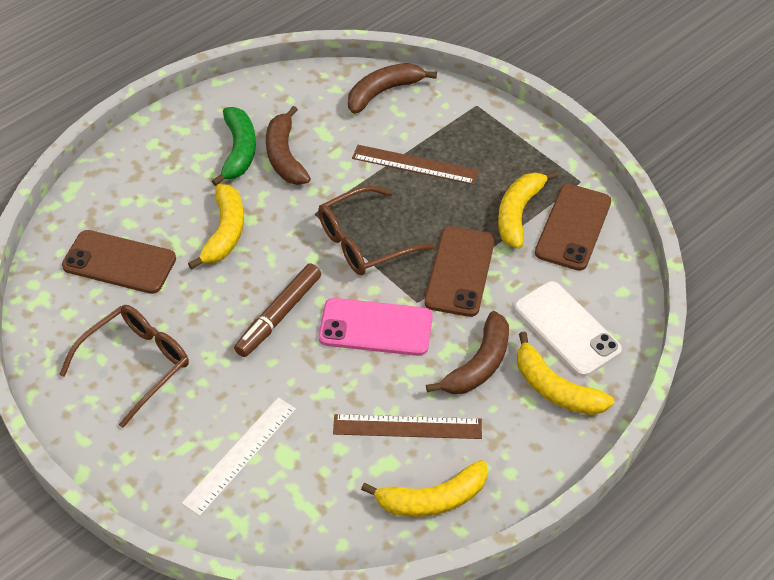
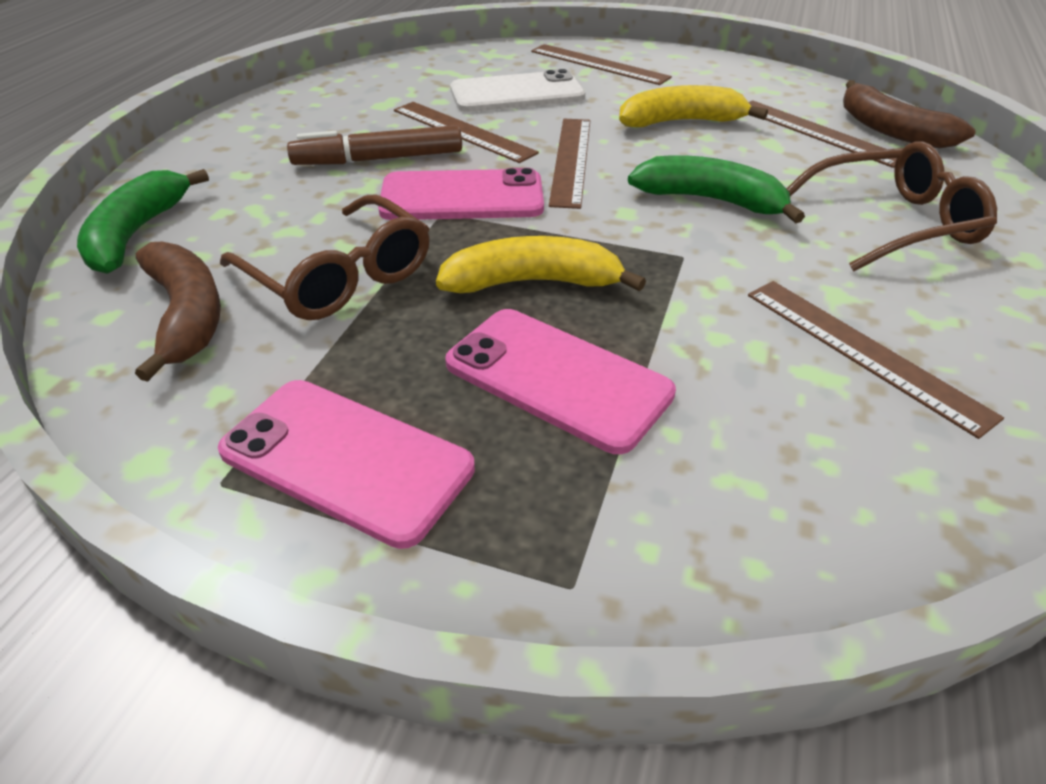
brown banana: [266,106,311,185] [348,63,437,114] [426,311,509,394] = 3 -> [135,242,221,382] [843,80,975,149] = 2
brown phone: [62,230,176,294] [424,226,495,317] [535,184,611,271] = 3 -> none = 0
brown ruler: [333,414,482,439] [352,145,479,185] = 2 -> [394,102,539,163] [531,44,672,85] [549,119,590,209] [748,281,1004,439] [749,100,897,168] = 5
green banana: [212,107,256,186] = 1 -> [77,169,209,274] [628,155,805,223] = 2
pink phone: [318,298,433,356] = 1 -> [218,380,475,549] [378,168,544,220] [445,309,676,454] = 3
white ruler: [182,397,296,516] = 1 -> none = 0
yellow banana: [188,184,244,270] [361,460,488,517] [498,171,558,249] [517,332,614,415] = 4 -> [436,236,646,293] [619,85,768,127] = 2

